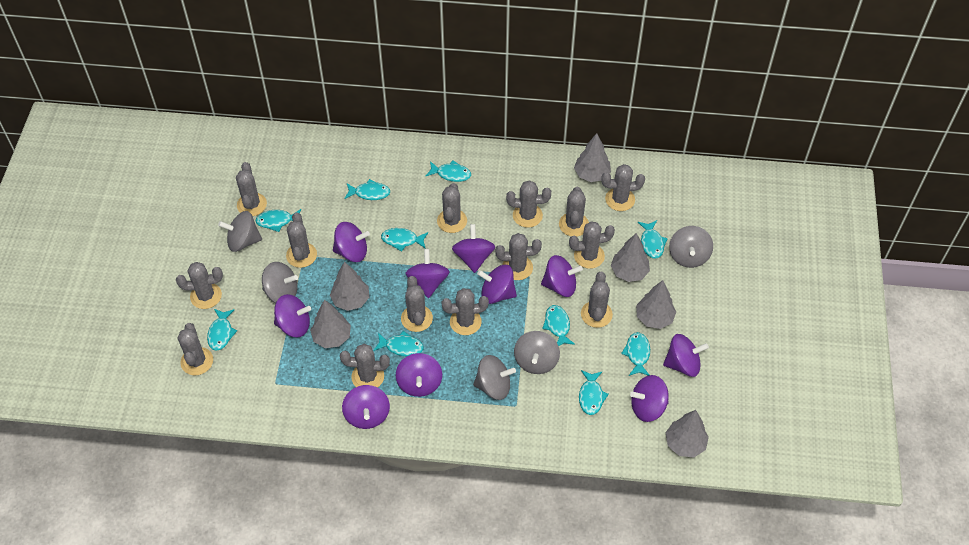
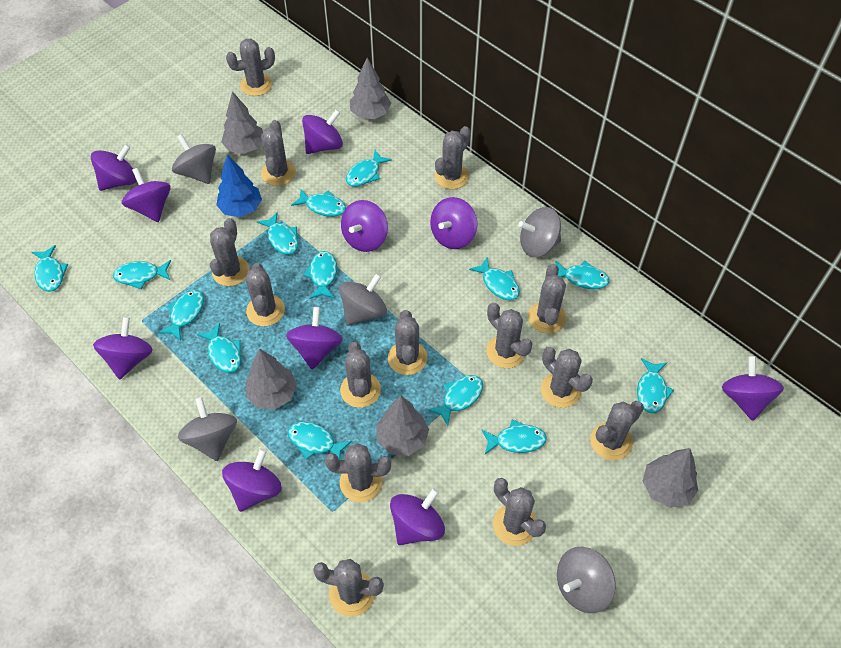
blue tree: none = 0 -> [216,154,262,217] = 1
grey tree: [310,300,351,348] [330,262,369,311] [574,133,611,182] [611,233,650,282] [636,280,676,329] [666,410,709,457] = 6 -> [221,91,263,154] [246,349,297,409] [350,58,391,119] [376,396,429,456] [642,448,698,508] = 5
turquoise fish: [207,309,237,351] [256,209,301,232] [344,179,390,200] [373,331,424,356] [381,228,428,252] [426,160,471,182] [542,305,575,346] [579,370,609,415] [621,332,650,376] [638,220,668,259] = 10 -> [32,245,68,292] [113,260,171,289] [158,290,204,341] [197,323,241,373] [257,212,298,255] [288,422,352,460] [291,189,346,217] [303,251,337,299] [346,150,392,187] [429,375,483,426] [469,258,520,300] [482,420,547,454] [555,260,610,289] [637,358,674,413] = 14

